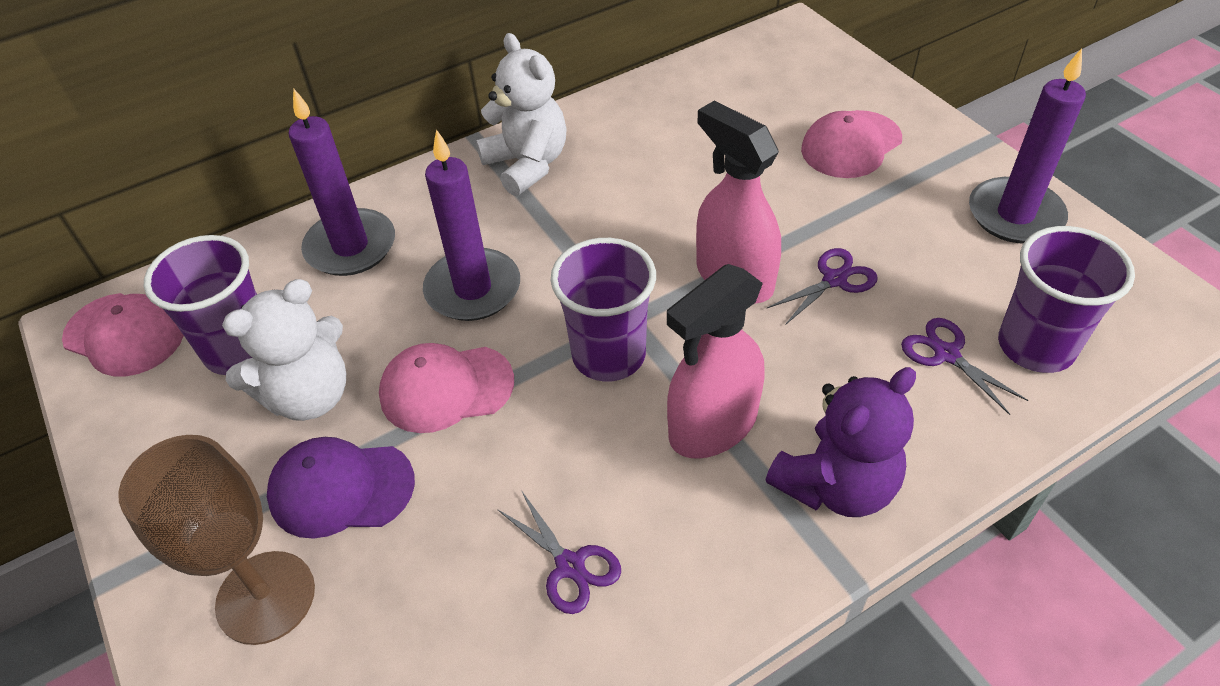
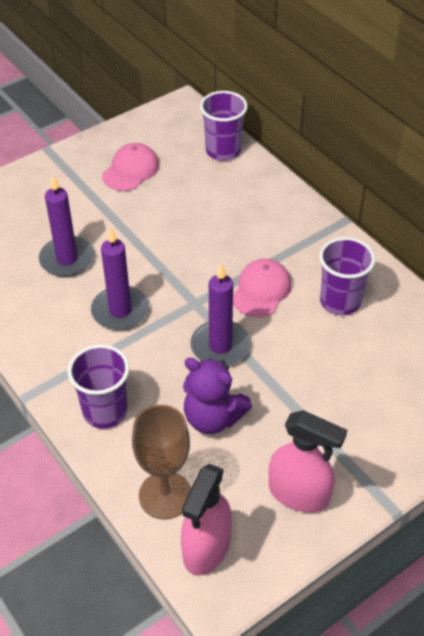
pink cap: [62,293,184,376] [379,343,514,433] [801,110,902,178] = 3 -> [102,143,159,191] [233,259,291,317] = 2
purple cap: [267,437,415,539] = 1 -> none = 0
purple scissors: [497,490,621,614] [767,248,878,325] [901,318,1029,415] = 3 -> none = 0
white teddy bear: [222,279,346,421] [476,33,567,196] = 2 -> none = 0

